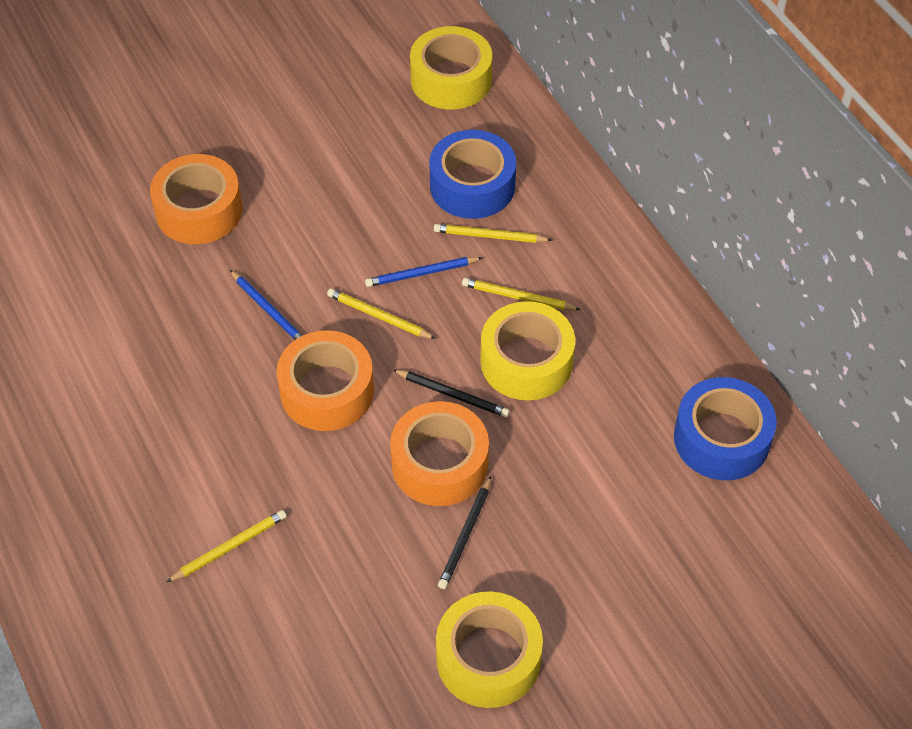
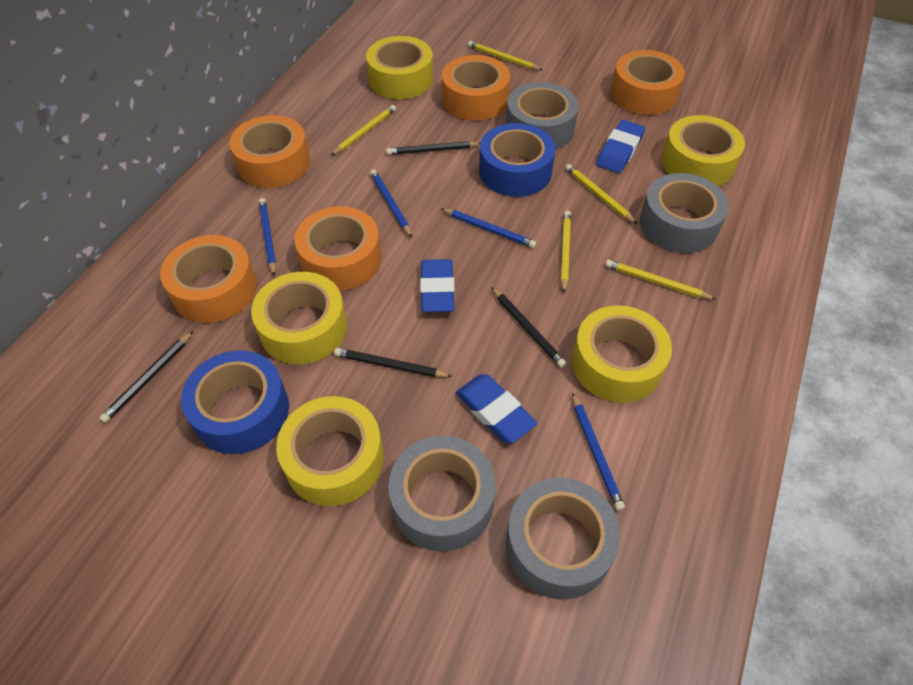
black pencil: [392,369,510,418] [438,476,491,589] = 2 -> [99,331,193,423] [334,348,453,377] [386,141,480,155] [491,287,567,368] = 4
blue eraser: none = 0 -> [420,259,455,312] [456,374,537,444] [596,120,645,173] = 3
blue pencil: [230,270,303,340] [365,257,483,287] = 2 -> [259,198,276,276] [370,169,412,237] [441,208,536,248] [572,392,625,511] = 4
grey tape: none = 0 -> [388,436,495,551] [506,82,579,149] [506,477,621,600] [640,173,729,253] = 4
orange tape: [150,154,243,244] [277,330,374,431] [390,401,489,506] = 3 -> [160,235,257,323] [229,115,310,188] [294,206,382,291] [442,55,510,121] [611,50,685,115] = 5
yellow pencil: [167,510,287,582] [327,289,436,339] [434,224,552,243] [462,278,581,310] = 4 -> [331,105,396,155] [468,41,542,70] [561,211,571,293] [565,164,637,224] [605,260,716,300] = 5
yellow tape: [410,26,492,109] [436,591,543,708] [480,301,575,400] = 3 -> [251,272,347,364] [276,396,384,506] [366,36,433,99] [572,305,672,403] [662,115,745,186] = 5

